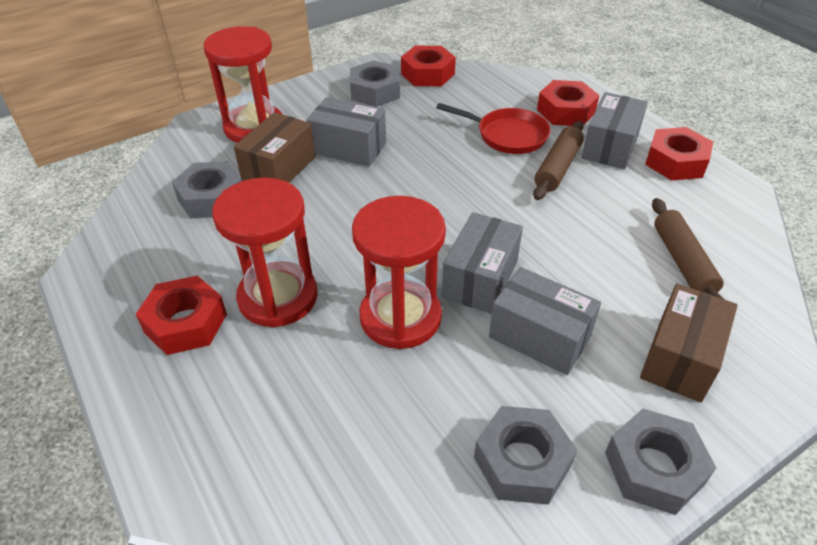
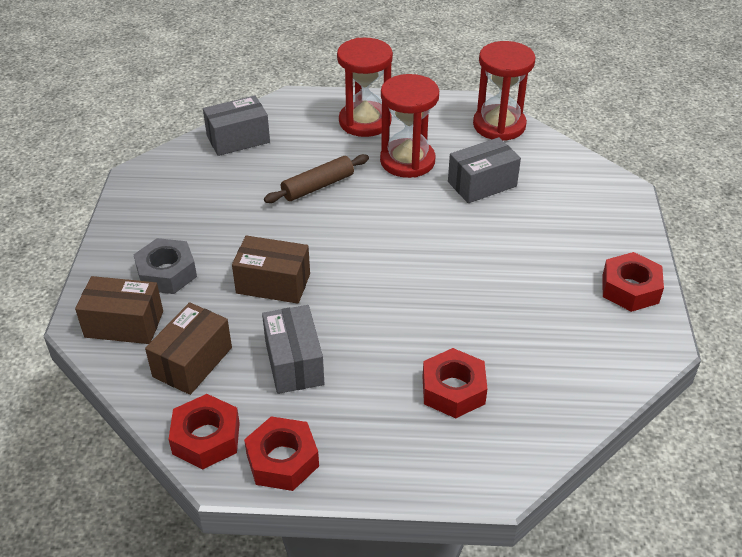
brown box: [234,112,315,183] [640,284,738,402] = 2 -> [75,276,163,344] [145,302,232,395] [232,236,310,304] = 3
brown rolling pin: [533,121,584,200] [652,198,725,300] = 2 -> [264,154,369,203] = 1
grey box: [307,97,386,167] [442,212,523,314] [489,267,601,375] [582,92,648,169] = 4 -> [203,96,270,156] [262,305,324,394] [448,137,521,203] = 3
grey nut: [172,161,242,219] [350,61,400,107] [474,406,577,504] [605,409,716,515] = 4 -> [134,238,197,294] = 1
red pan: [436,103,550,154] = 1 -> none = 0

